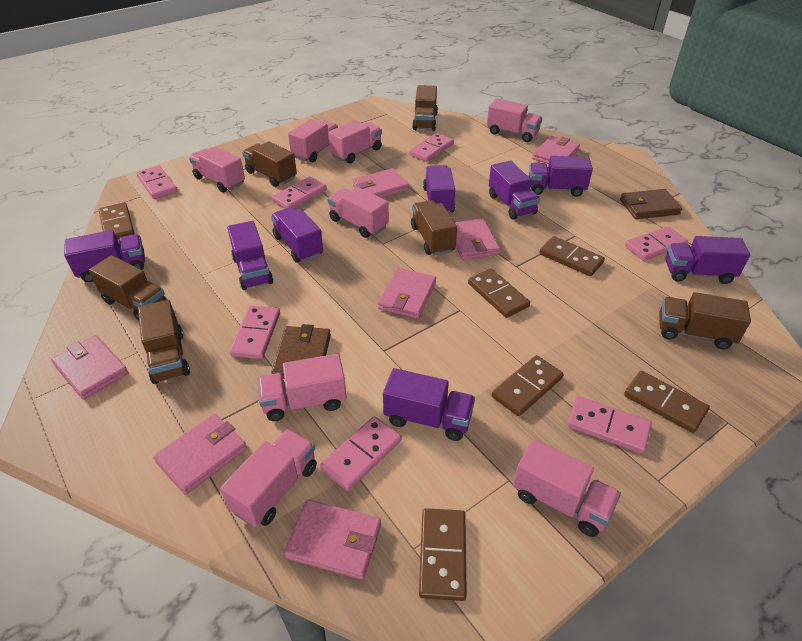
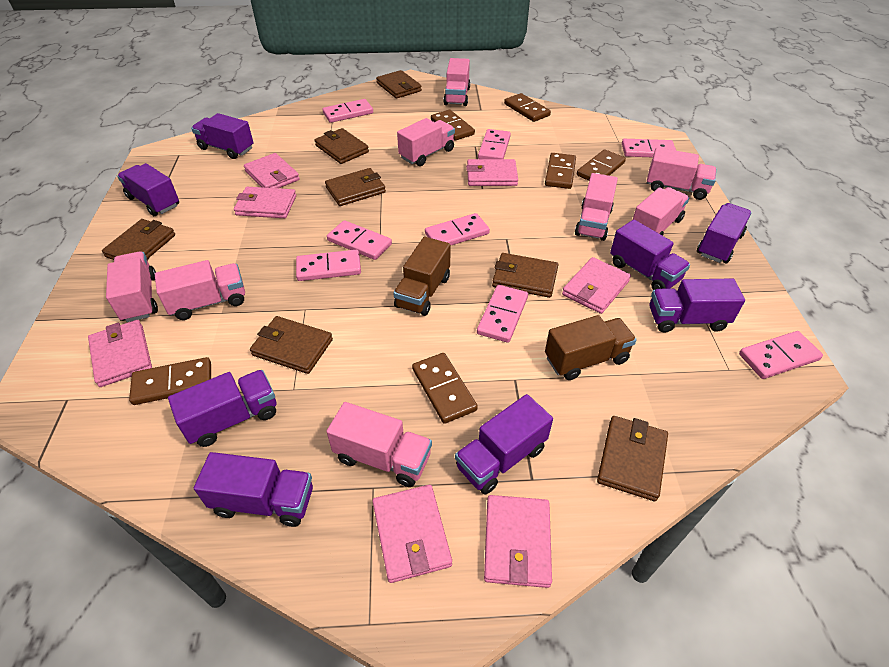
brown truck: [89,255,167,321] [138,300,190,384] [242,141,297,187] [411,200,457,256] [412,85,438,131] [659,292,751,349] = 6 -> [393,237,450,316] [545,315,637,380] = 2
brown wallet: [271,324,331,379] [620,189,682,219] = 2 -> [102,219,175,260] [250,316,333,374] [314,128,369,164] [325,168,386,206] [376,70,422,99] [492,253,558,298] [597,416,668,501] = 7
pink domino: [137,166,177,199] [230,305,280,359] [272,176,327,209] [320,416,401,491] [409,133,454,162] [567,396,652,454] [625,227,688,261] = 7 -> [296,250,361,281] [322,99,373,123] [327,220,392,260] [425,213,490,246] [477,285,528,343] [478,129,511,159] [622,139,676,157] [739,331,823,379] = 8

